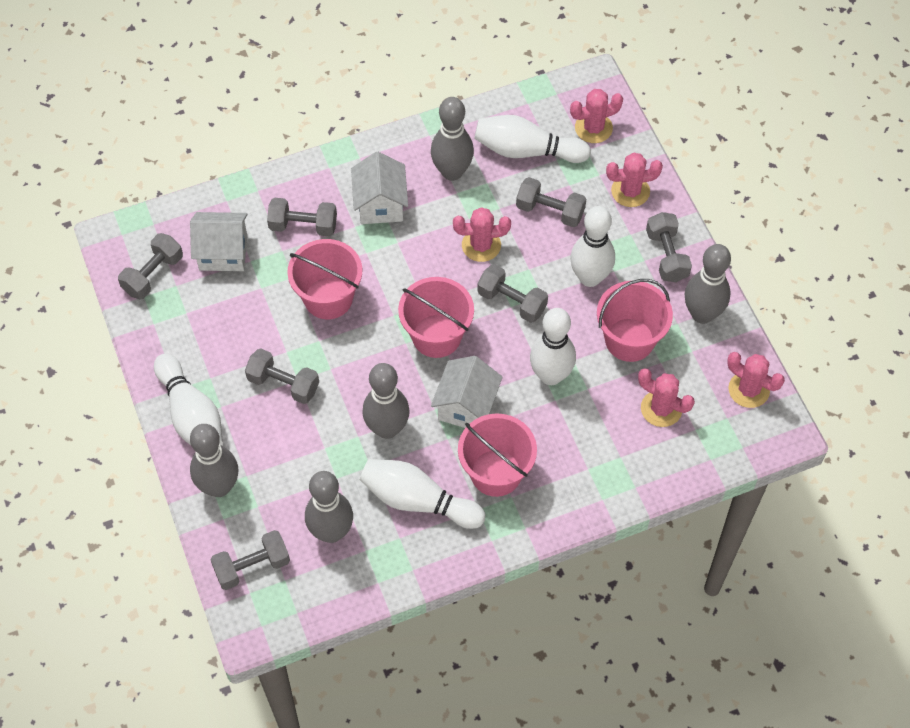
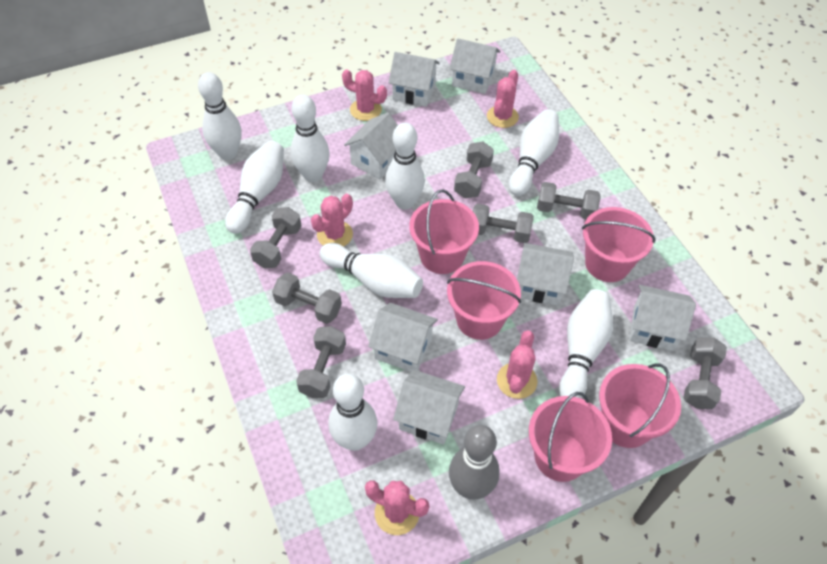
grey bowling pin: [190,424,238,497] [305,471,353,543] [362,363,410,439] [431,97,474,181] [685,244,731,324] = 5 -> [449,425,500,500] = 1
pink bucket: [287,239,362,319] [398,277,474,358] [458,413,537,497] [597,279,673,362] = 4 -> [409,189,479,274] [447,261,521,340] [529,392,612,482] [582,207,656,282] [599,364,681,448] = 5
white bowling pin: [154,353,223,446] [360,459,485,529] [474,115,591,163] [530,308,576,385] [570,206,615,287] = 5 -> [198,72,241,160] [225,141,284,234] [291,95,330,182] [320,243,423,298] [328,373,377,451] [385,123,425,210] [509,109,559,196] [559,289,613,399] = 8
white house: [190,212,248,271] [351,152,408,224] [431,356,503,428] = 3 -> [344,112,398,180] [368,303,438,372] [389,52,440,107] [393,370,465,445] [449,38,500,94] [517,243,574,306] [630,285,696,351] = 7

